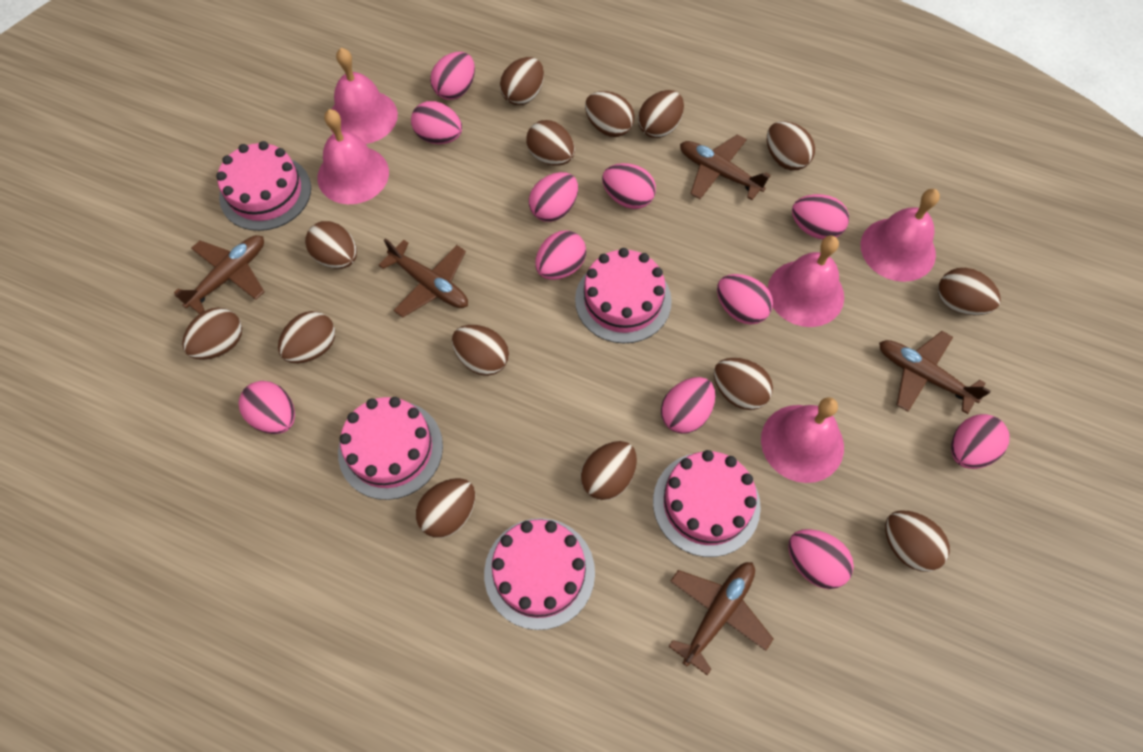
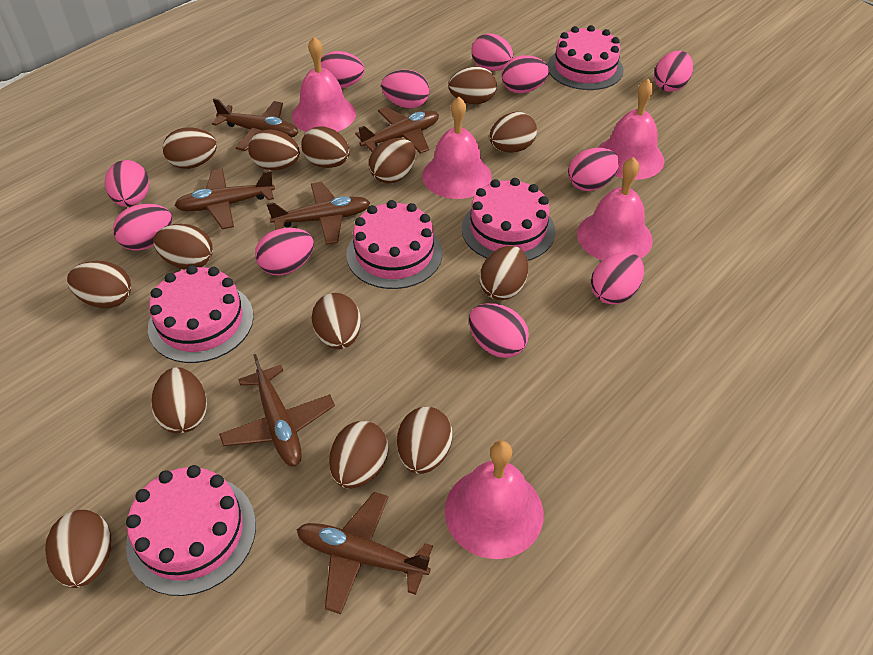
brown plane: [174,235,265,314] [379,238,468,318] [669,562,773,675] [680,134,771,200] [879,331,991,414] = 5 -> [174,169,275,229] [212,98,299,151] [219,354,335,466] [266,182,370,245] [296,492,433,614] [355,107,439,154] = 6

